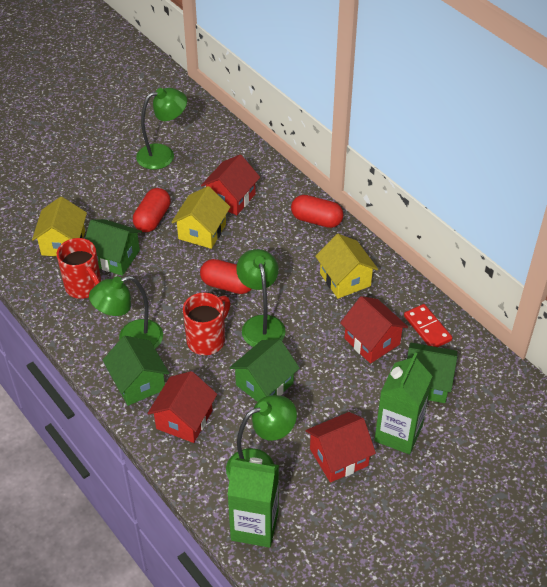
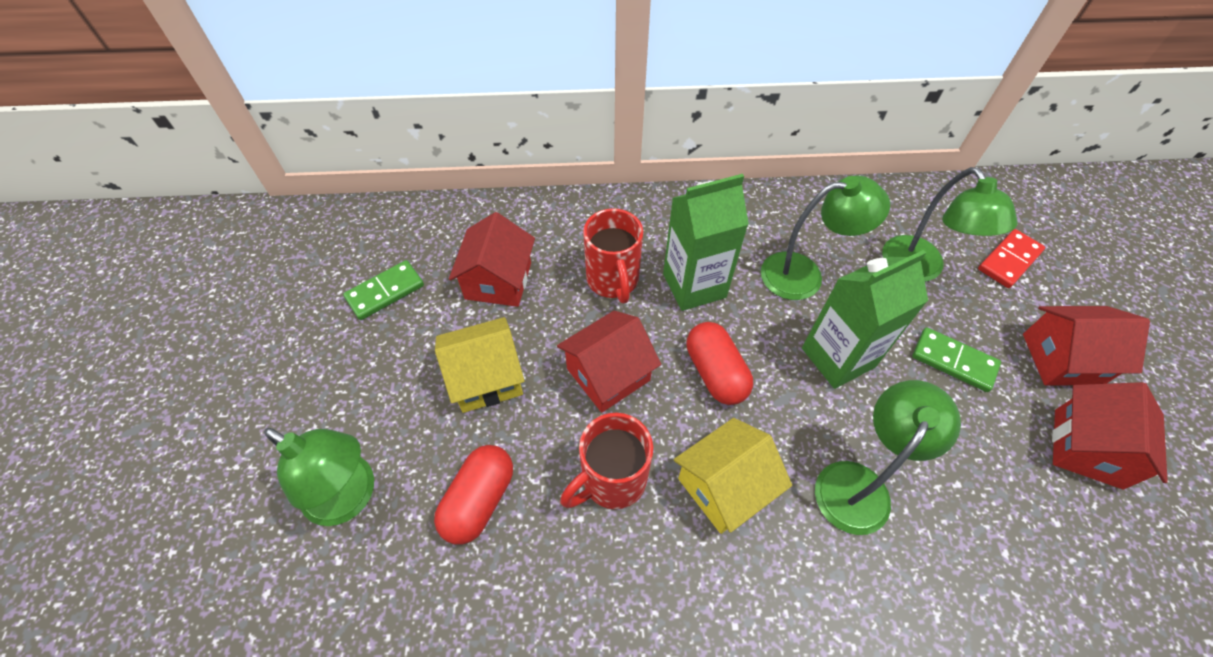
green domino: none = 0 -> [343,260,424,320] [912,327,1001,392] = 2
green house: [85,219,142,276] [103,336,169,406] [229,339,300,402] [407,343,457,403] = 4 -> none = 0
red capsule: [133,188,171,232] [200,259,251,294] [291,195,344,228] = 3 -> [434,445,513,544] [687,322,753,405] = 2
yellow house: [32,197,87,256] [171,186,230,249] [315,234,378,299] = 3 -> [435,317,525,413] [674,418,792,534] = 2

